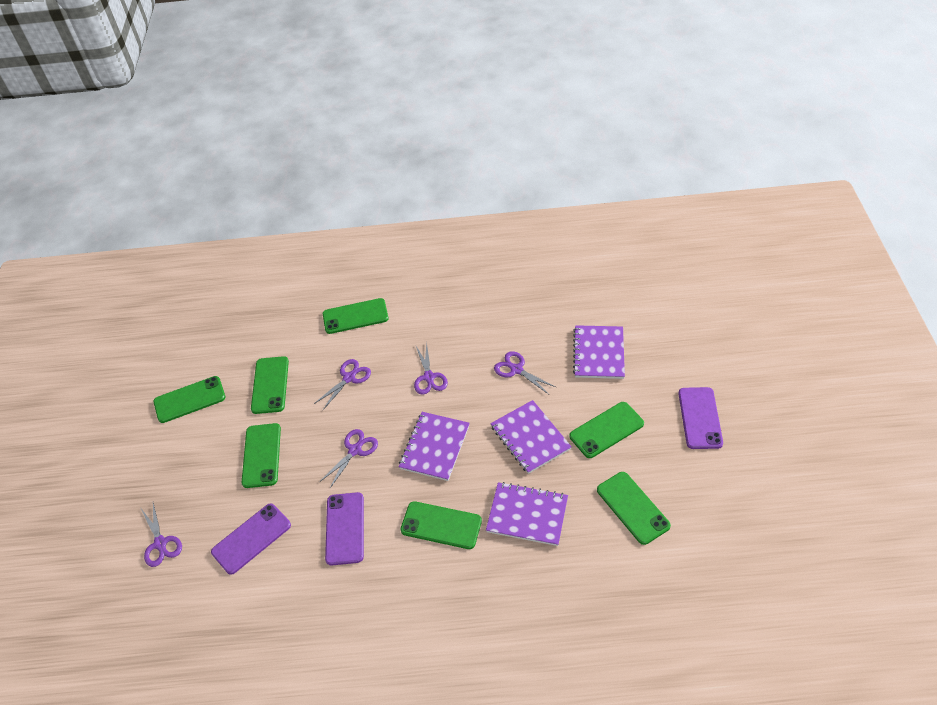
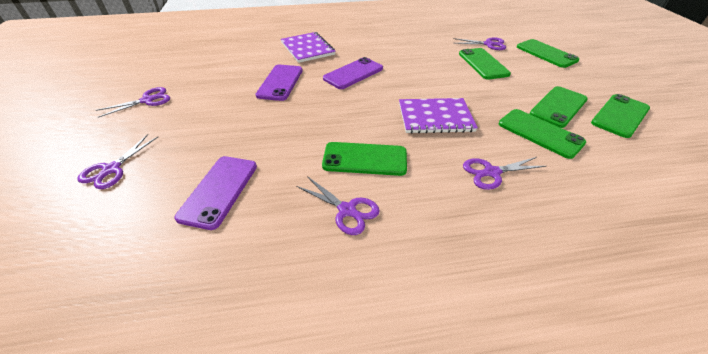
green phone: [154,376,225,423] [242,423,281,488] [251,356,289,414] [323,298,389,334] [400,501,482,549] [569,402,644,458] [597,472,671,545] = 7 -> [322,142,407,176] [459,48,511,79] [499,109,586,159] [517,39,579,68] [530,86,588,128] [591,94,650,138] = 6
purple notebook: [399,412,470,481] [486,482,568,546] [490,400,572,474] [573,325,625,379] = 4 -> [281,32,336,63] [399,98,478,134] = 2

